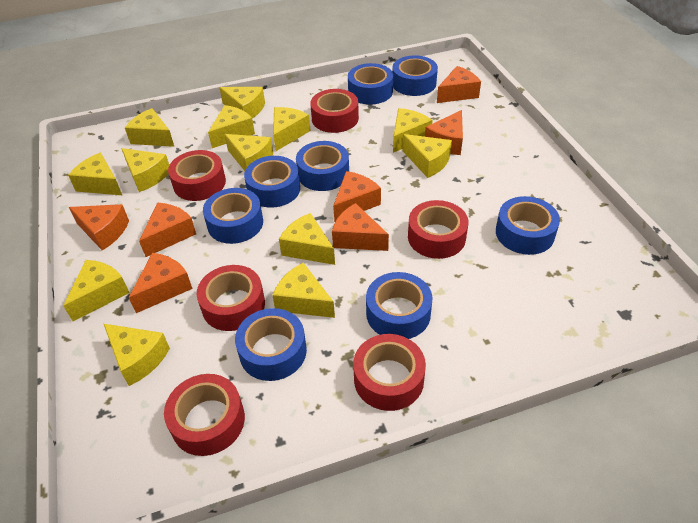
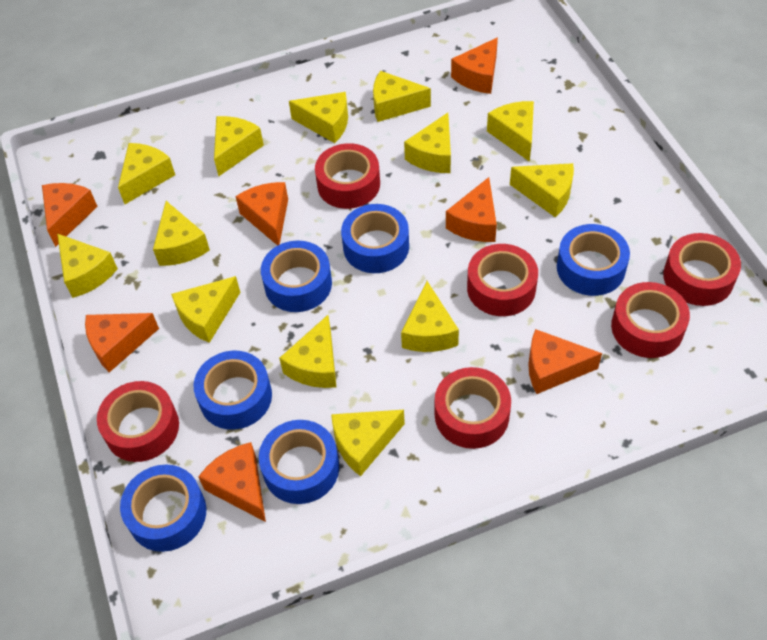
blue tape: [203,188,263,244] [235,308,307,381] [244,156,300,208] [296,141,349,191] [348,63,393,105] [366,272,432,339] [392,55,438,96] [496,196,560,255] = 8 -> [120,465,206,552] [194,351,272,430] [259,420,339,504] [261,241,332,312] [341,204,409,273] [557,224,630,296] = 6

